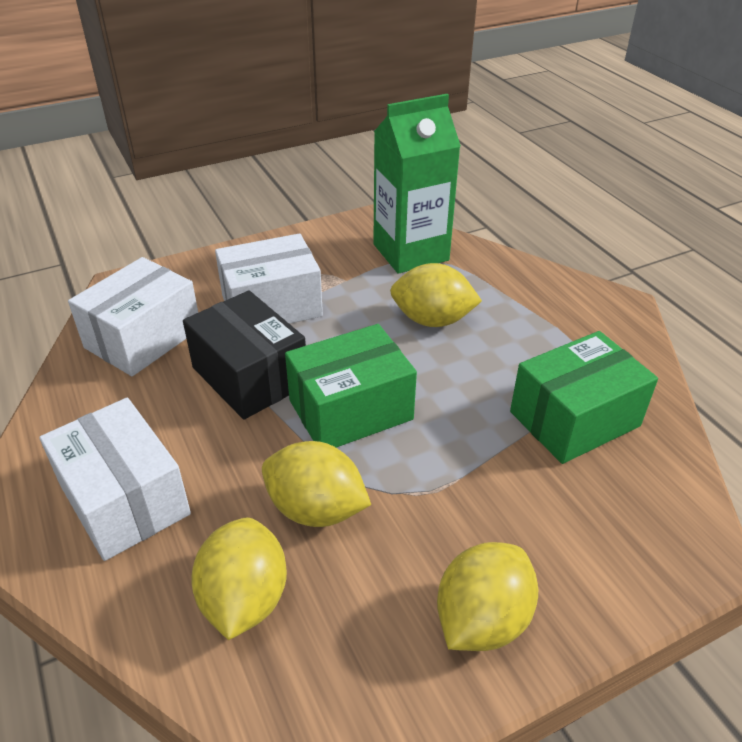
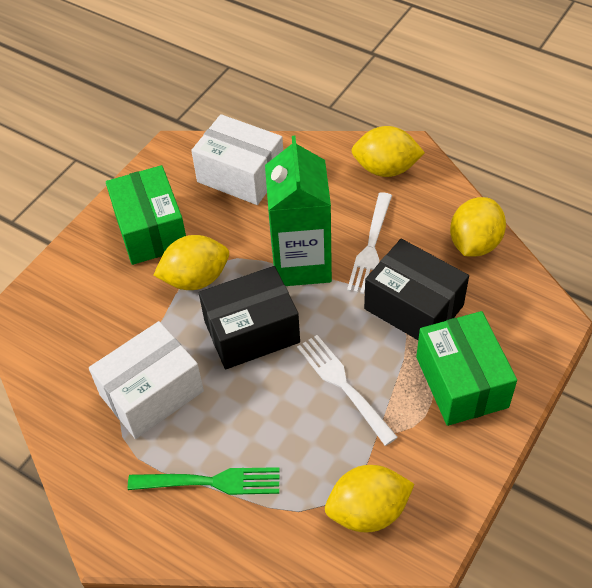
black box: [183,290,306,420] = 1 -> [199,266,300,369] [364,239,469,340] = 2
green fork: none = 0 -> [128,467,280,495] = 1
white box: [39,398,191,561] [68,257,198,376] [215,233,323,324] = 3 -> [89,321,204,439] [191,114,283,205] = 2
white fork: none = 0 -> [297,335,398,446] [347,192,392,294] = 2

